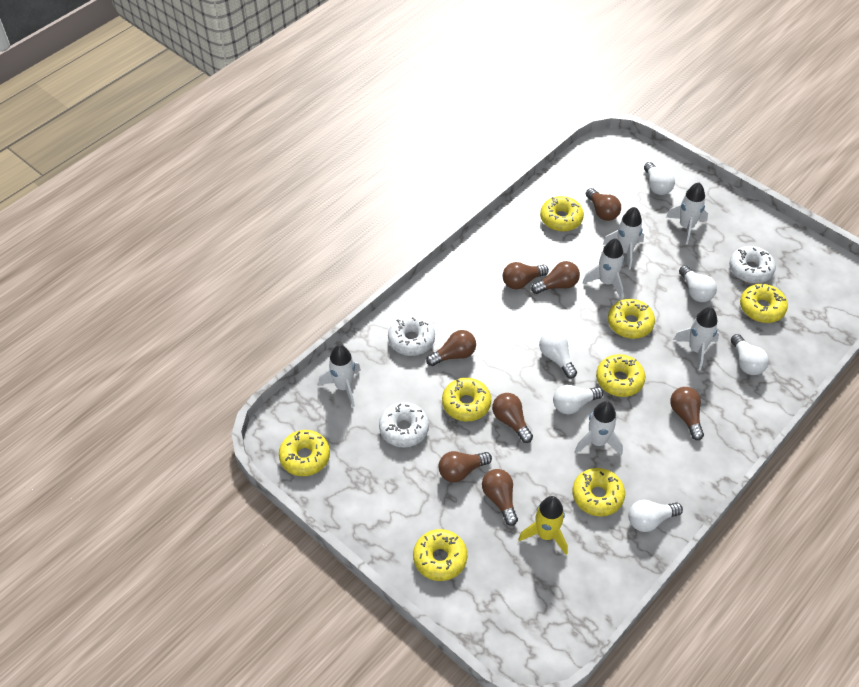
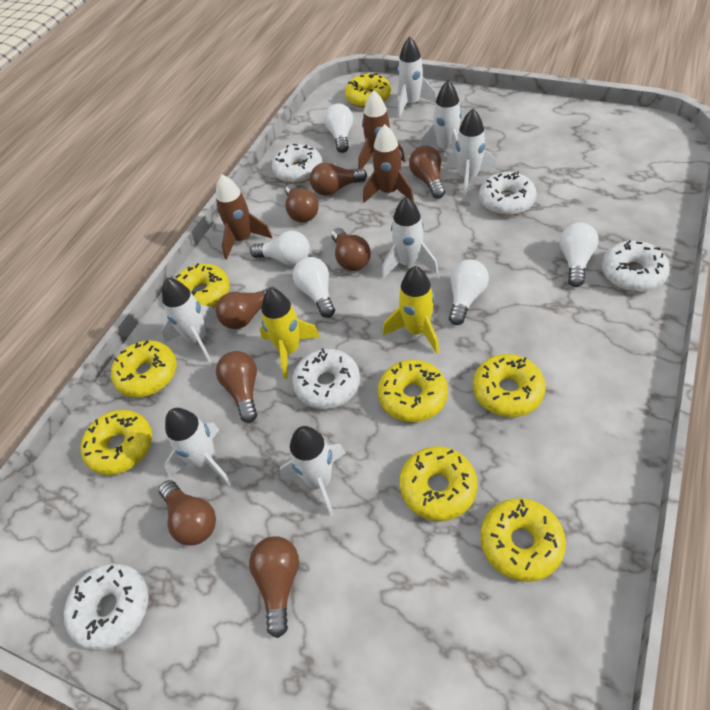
brown rocket: none = 0 -> [216,174,272,259] [358,90,405,169] [363,124,414,203] = 3
white donut: [379,402,429,448] [388,315,435,356] [729,246,776,284] = 3 -> [64,563,149,651] [272,144,322,184] [292,348,360,409] [479,171,537,216] [602,240,670,292] = 5
white light bulb: [539,330,577,379] [553,385,603,414] [628,500,683,532] [644,162,675,195] [679,265,717,302] [731,334,769,375] = 6 -> [250,231,310,266] [293,257,335,318] [324,104,353,153] [449,259,489,325] [559,222,599,287] = 5
white rocket: [318,345,361,407] [574,401,623,455] [583,238,624,299] [602,207,644,270] [666,182,708,245] [673,307,719,371] = 6 -> [161,278,217,362] [164,408,232,486] [280,426,346,517] [382,197,438,278] [397,37,436,118] [420,81,462,151] [446,109,496,197] = 7
yellow rocket: [518,496,568,555] = 1 -> [260,288,320,379] [383,266,439,354] = 2

